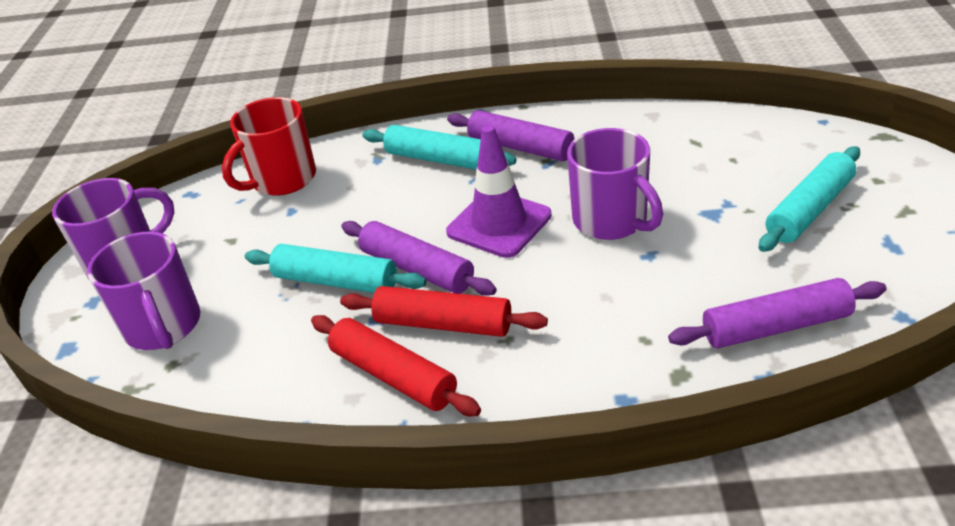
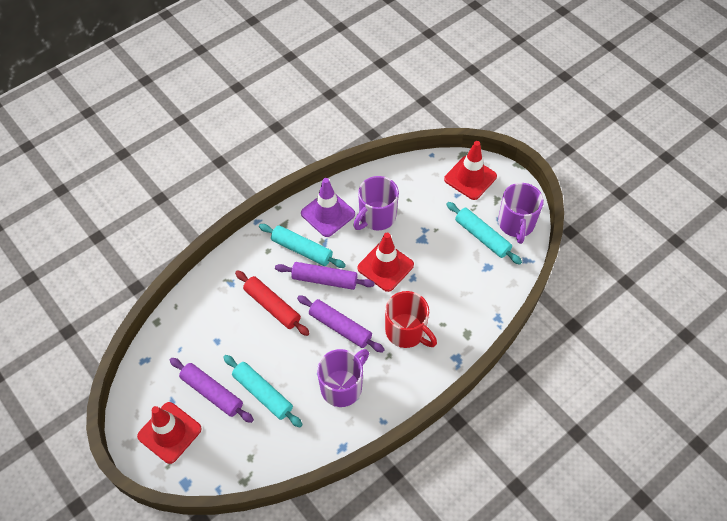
red rolling pin: [311,315,481,416] [340,286,548,337] = 2 -> [235,270,310,336] = 1
red traffic cone: none = 0 -> [137,402,202,464] [357,233,414,292] [444,141,497,200] = 3

